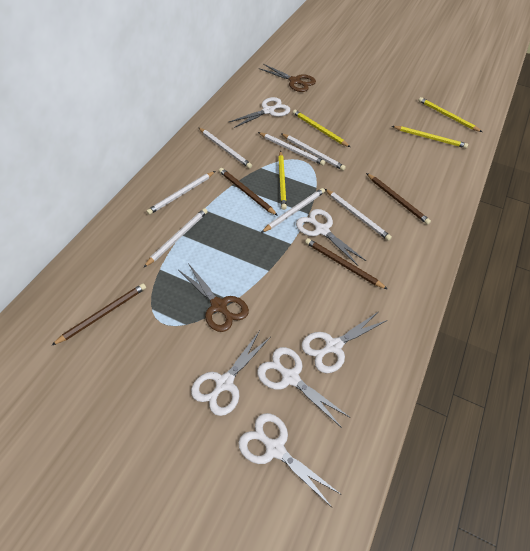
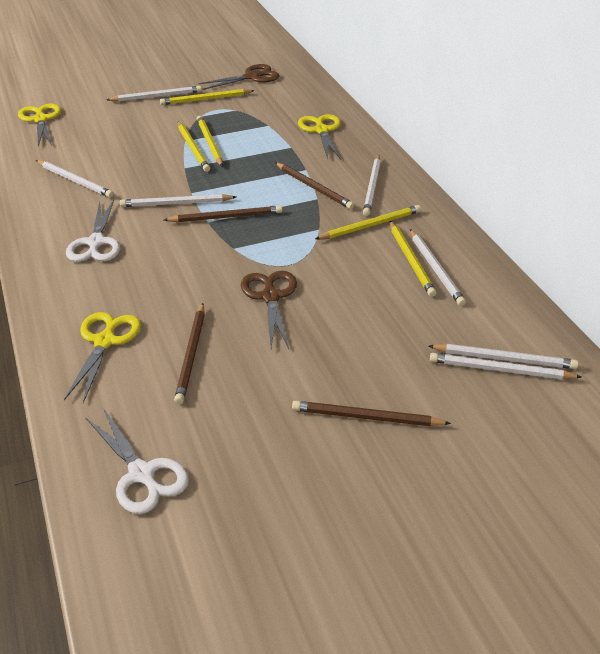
white scissors: [191,331,270,416] [229,97,291,128] [238,413,342,507] [257,347,349,428] [296,209,366,266] [301,312,388,373] = 6 -> [66,200,120,262] [85,408,189,514] = 2
yellow pencil: [278,150,287,210] [293,110,350,147] [392,126,468,148] [418,97,482,132] = 4 -> [160,89,255,105] [178,122,210,172] [197,116,223,166] [315,205,421,239] [390,221,436,297] = 5
yellow scissors: none = 0 -> [18,104,61,147] [64,312,141,403] [298,114,341,159] = 3

